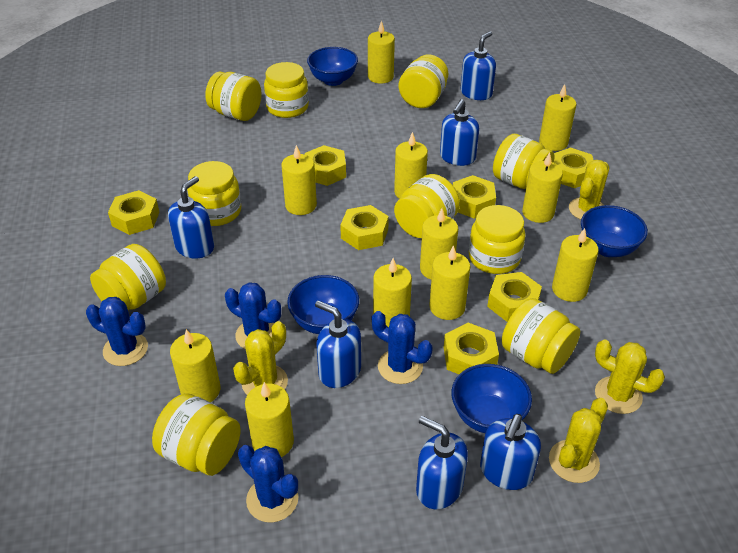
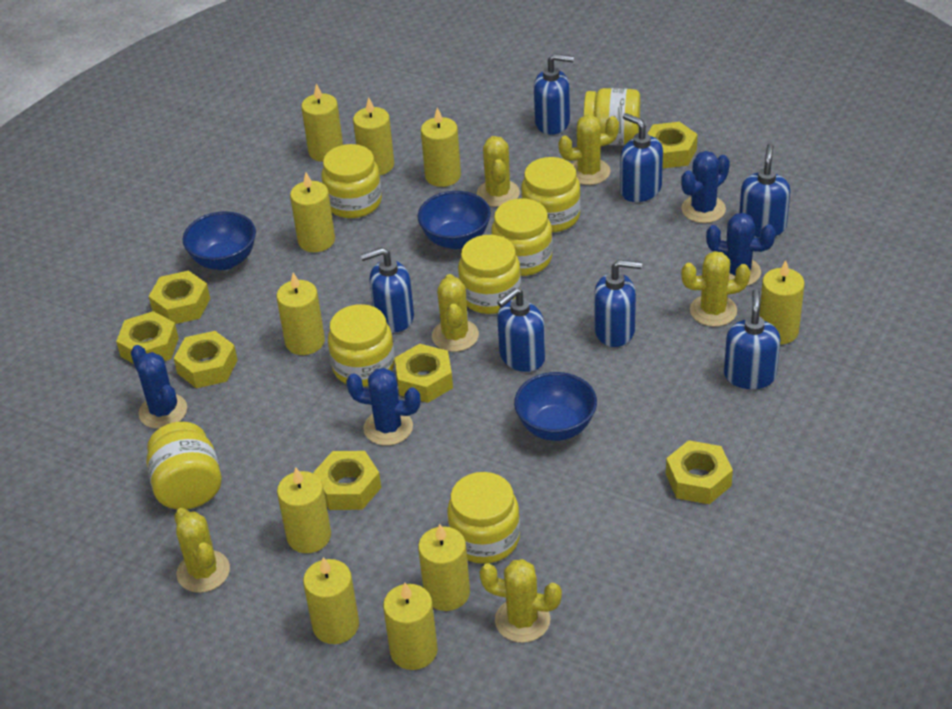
blue bowl: [287,275,359,334] [307,47,358,86] [451,364,532,433] [581,205,648,257] = 4 -> [183,211,256,270] [418,191,491,249] [514,372,597,441] = 3
blue soap dispenser: [168,176,214,258] [315,301,361,388] [416,416,468,509] [440,99,479,166] [461,31,496,100] [480,414,541,490] = 6 -> [361,247,414,332] [497,288,545,372] [534,54,574,135] [594,260,642,347] [620,113,663,202] [724,289,780,389] [739,144,790,237] = 7
yellow cactus: [233,321,288,395] [549,398,608,483] [569,160,610,220] [595,339,665,414] = 4 -> [174,508,230,593] [432,274,479,352] [477,136,520,207] [480,559,562,643] [559,115,619,185] [681,251,751,327] = 6
yellow candle: [170,329,220,402] [245,382,294,457] [281,145,317,215] [368,20,395,84] [373,258,412,327] [394,132,428,199] [420,208,458,279] [429,245,470,320] [522,152,563,223] [539,84,576,151] [552,228,599,302] = 11 -> [276,273,325,355] [277,467,331,553] [290,173,335,252] [301,84,343,162] [303,557,359,644] [353,97,394,175] [383,583,438,670] [418,524,470,611] [421,108,461,187] [759,260,805,344] = 10
yellow jar: [90,244,166,310] [152,393,241,476] [187,161,241,226] [205,71,262,121] [264,62,309,118] [394,174,460,238] [399,55,448,108] [469,205,526,274] [493,134,555,189] [502,298,580,374] = 10 -> [146,422,222,509] [321,144,382,218] [328,304,395,387] [447,472,520,564] [458,235,521,314] [491,198,553,276] [521,157,581,233] [583,88,640,146] = 8

